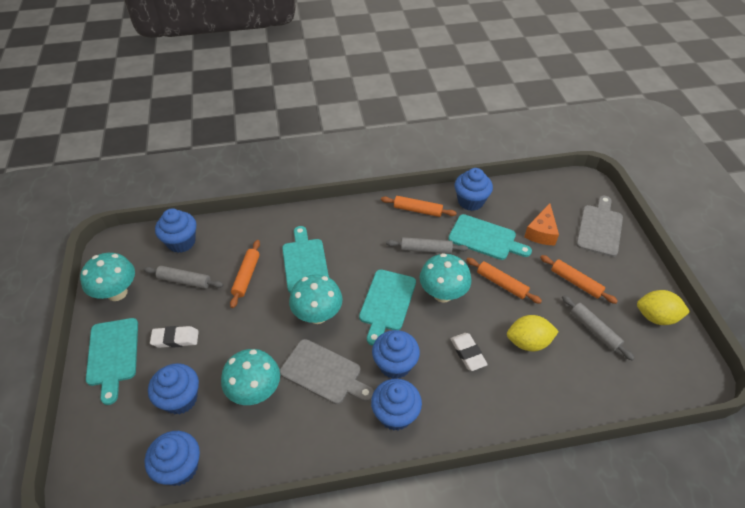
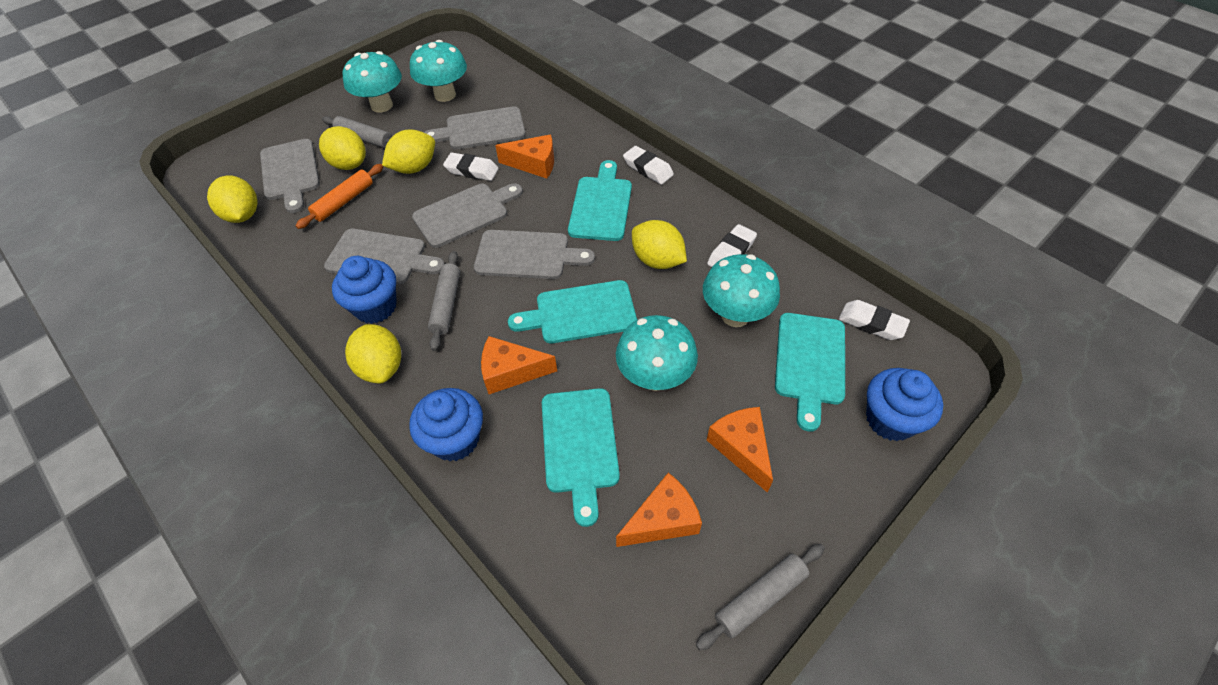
blue cupcake: [145,431,200,486] [148,363,199,415] [155,208,196,253] [371,379,422,431] [372,330,420,379] [455,168,493,211] = 6 -> [332,256,397,324] [409,388,483,461] [866,368,943,441] = 3
grey cutting board: [280,339,374,404] [576,195,623,257] = 2 -> [260,139,320,213] [324,229,444,284] [412,183,523,248] [424,106,526,150] [474,230,595,279] = 5
orange cheese: [524,203,559,245] = 1 -> [481,336,557,394] [495,134,554,179] [616,473,702,547] [707,407,773,493] = 4
orange rolling pin: [230,240,260,308] [381,196,457,217] [466,258,542,304] [540,255,618,304] = 4 -> [296,164,383,229] = 1
white eraser: [150,326,199,348] [450,333,488,371] = 2 -> [443,153,499,181] [623,146,674,185] [707,224,757,267] [839,300,910,340] = 4
yellow lemon: [507,315,559,351] [637,290,690,325] = 2 -> [207,176,258,223] [319,126,366,170] [345,324,401,383] [382,129,435,174] [632,220,687,269] = 5

